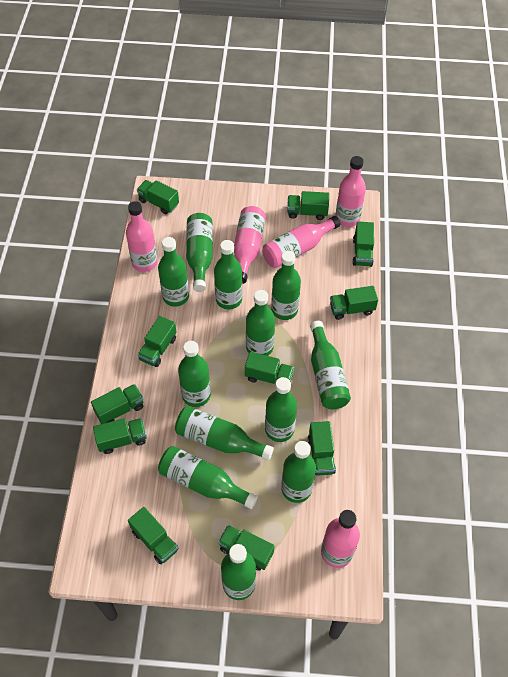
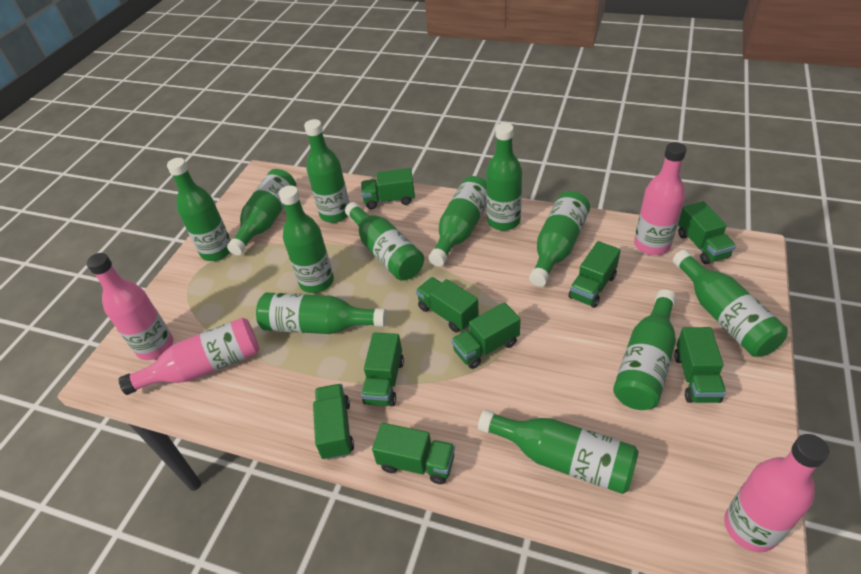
green truck: [91,384,144,424] [93,418,146,454] [128,507,179,565] [137,180,179,214] [138,316,177,367] [218,525,274,571] [245,352,294,384] [287,191,329,220] [308,421,336,476] [330,286,378,320] [353,222,374,267] = 11 -> [313,384,354,460] [361,168,415,209] [361,332,404,406] [372,423,455,484] [416,277,479,333] [451,302,521,369] [569,241,621,308] [674,327,726,403] [678,201,736,264] = 9
pink bottle: [126,201,158,272] [234,206,266,284] [262,216,340,268] [321,510,360,568] [336,156,366,227] = 5 -> [86,253,173,360] [119,317,259,395] [634,142,687,255] [724,434,829,552] = 4

